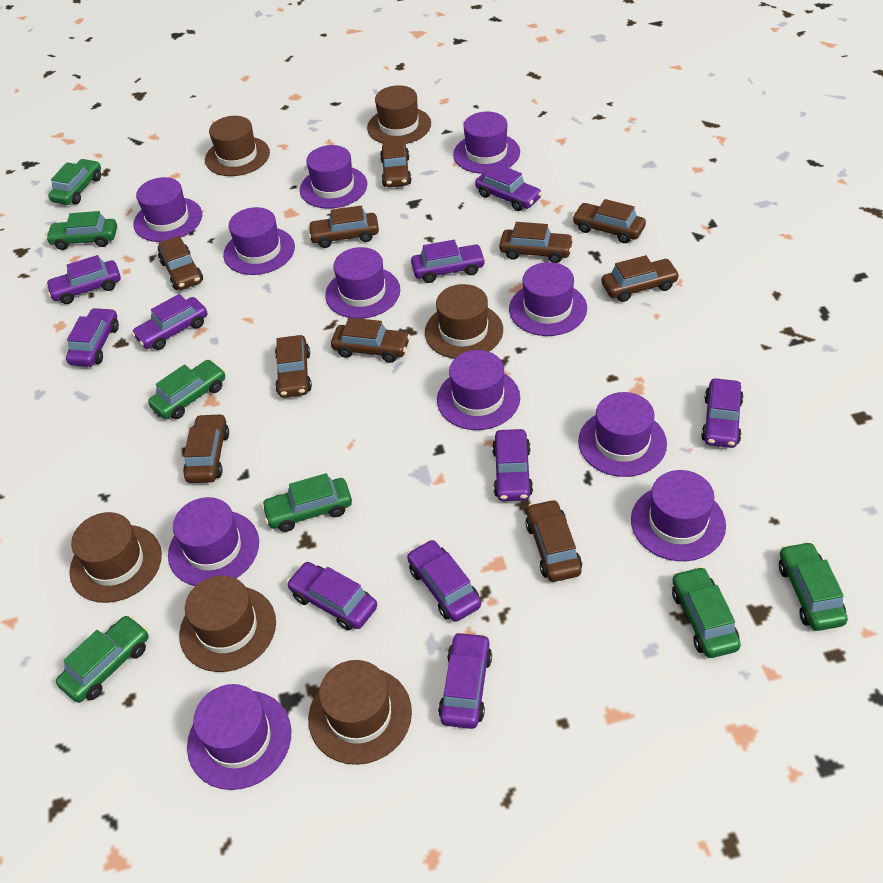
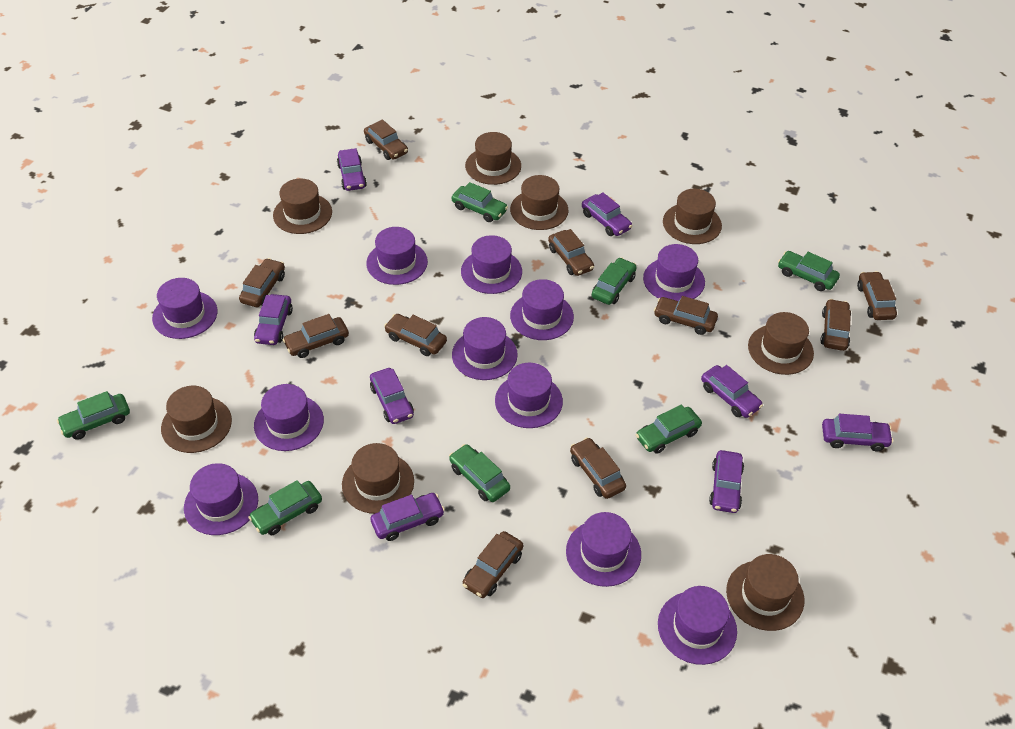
brown hat: [69,512,162,603] [179,575,276,672] [205,116,270,176] [308,660,412,765] [367,85,431,144] [425,284,503,359] = 6 -> [161,386,232,453] [273,179,332,234] [342,443,414,514] [465,132,521,185] [510,175,569,230] [663,189,722,244] [726,554,804,631] [748,312,814,375] = 8
purple car: [46,255,121,304] [66,308,119,367] [131,294,207,350] [287,562,377,630] [407,539,481,622] [411,240,486,283] [438,632,492,729] [475,164,542,211] [492,429,533,501] [701,378,744,448] = 10 -> [254,294,293,345] [337,148,367,191] [370,368,414,424] [370,493,445,541] [582,193,632,236] [701,365,763,418] [709,450,744,513] [822,414,893,451] = 8

